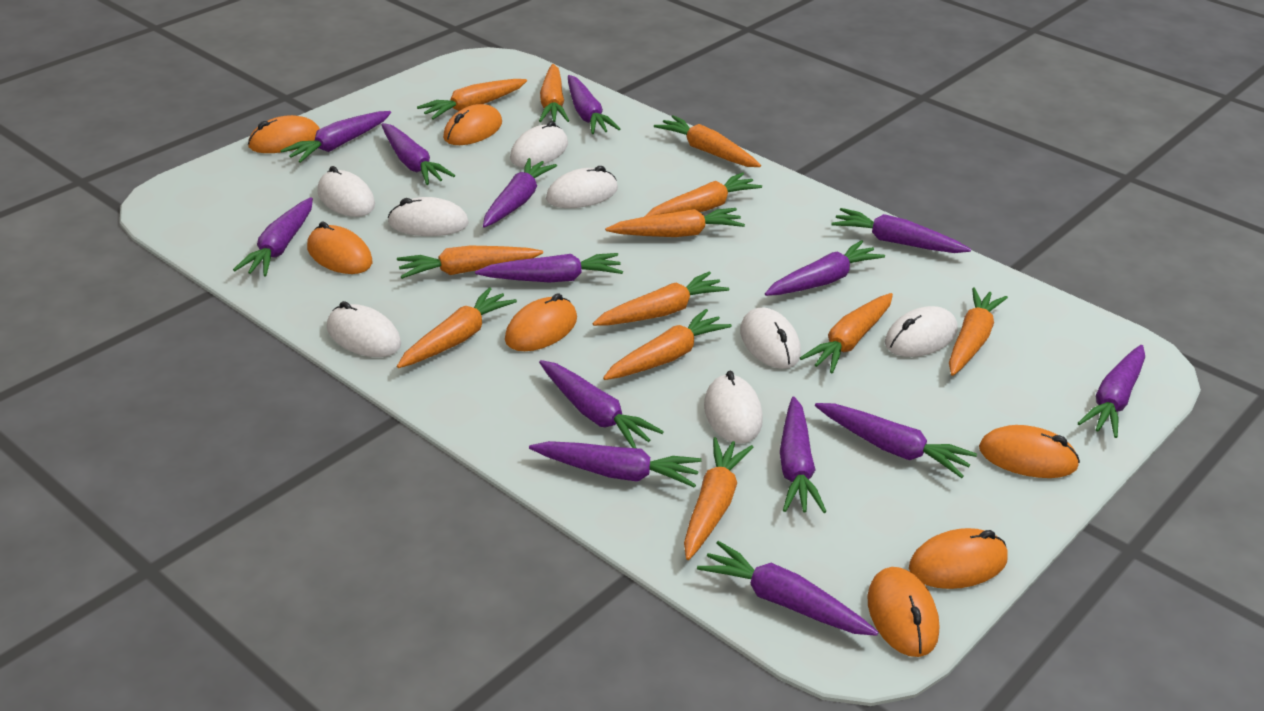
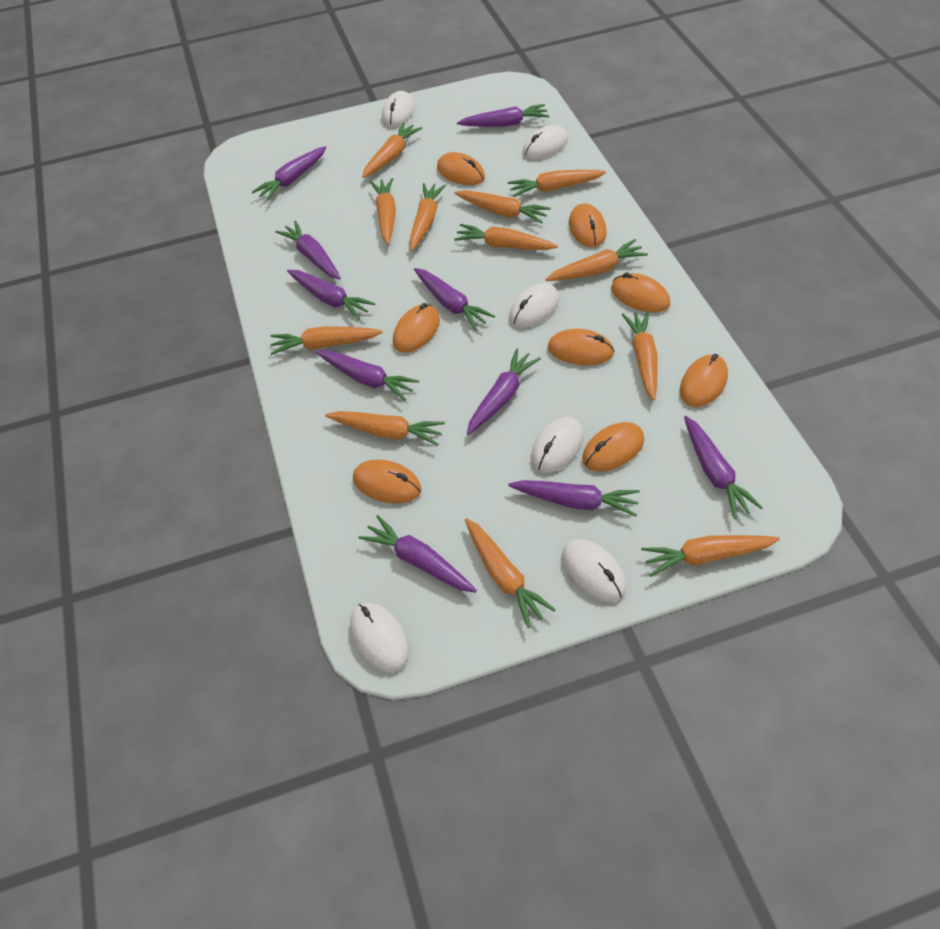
orange mouse: [248,115,320,153] [307,221,372,274] [443,104,502,145] [505,293,577,351] [867,567,939,657] [909,528,1008,589] [979,425,1080,478] = 7 -> [353,459,422,503] [393,303,440,353] [437,152,485,185] [548,329,615,365] [569,204,607,247] [582,422,644,471] [611,272,670,313] [680,354,728,407] = 8
purple carrot: [233,197,313,276] [280,111,391,163] [381,123,455,185] [475,253,623,283] [483,158,557,228] [529,441,702,488] [539,360,664,448] [568,75,620,134] [697,541,878,636] [765,240,885,296] [780,397,827,513] [815,403,977,478] [832,208,971,253] [1078,345,1145,438] = 14 -> [252,146,327,201] [275,221,341,280] [287,270,376,320] [316,350,419,401] [358,515,477,593] [414,268,495,331] [457,104,549,127] [467,348,541,435] [508,480,640,517] [684,416,763,519] = 10
white mouse: [317,166,375,217] [327,301,401,357] [388,197,469,236] [510,121,568,167] [546,166,618,208] [704,371,763,444] [740,308,801,369] [885,306,958,357] = 8 -> [350,603,409,672] [382,91,415,127] [509,283,559,328] [523,125,568,160] [531,417,583,473] [562,539,626,602] = 6

